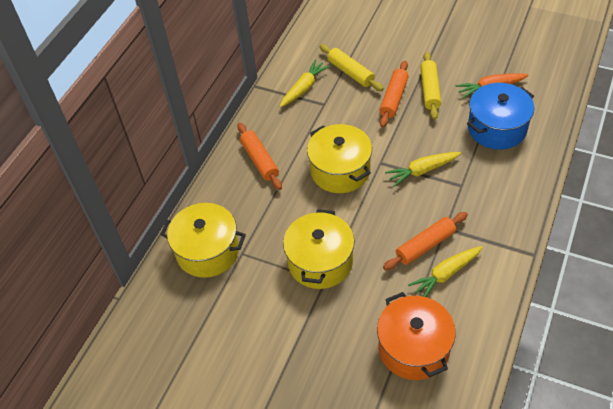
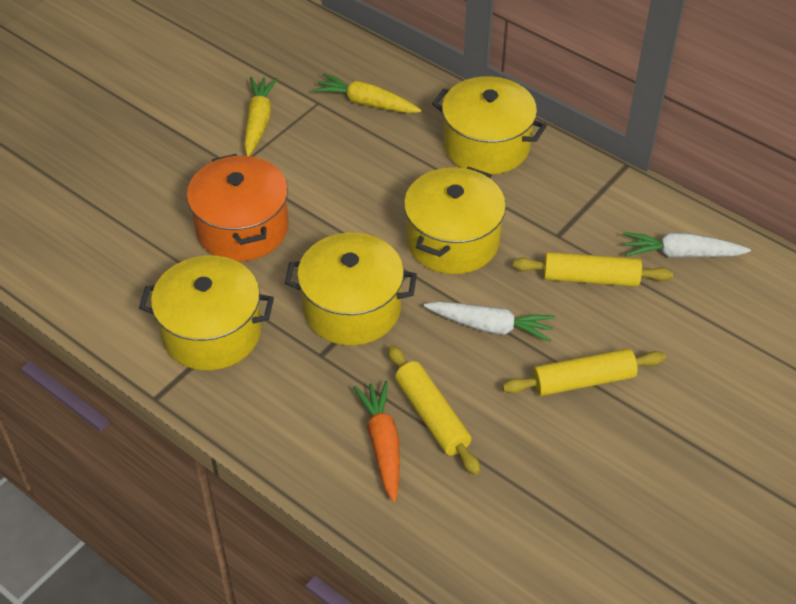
blue pot: [467,83,534,150] = 1 -> none = 0
orange rolling pin: [237,123,282,190] [379,61,409,127] [383,212,468,271] = 3 -> none = 0
white carrot: none = 0 -> [424,301,555,342] [623,232,751,258] = 2
yellow carrot: [280,59,330,107] [385,152,461,187] [408,246,483,297] = 3 -> [244,77,278,156] [312,73,422,113] = 2
yellow pot: [160,203,246,278] [283,209,355,289] [307,124,372,193] = 3 -> [139,256,274,370] [285,233,417,345] [404,167,506,274] [432,76,547,175] = 4
yellow rolling pin: [320,44,384,91] [420,52,441,120] = 2 -> [388,345,481,475] [502,349,666,396] [513,252,673,287] = 3

